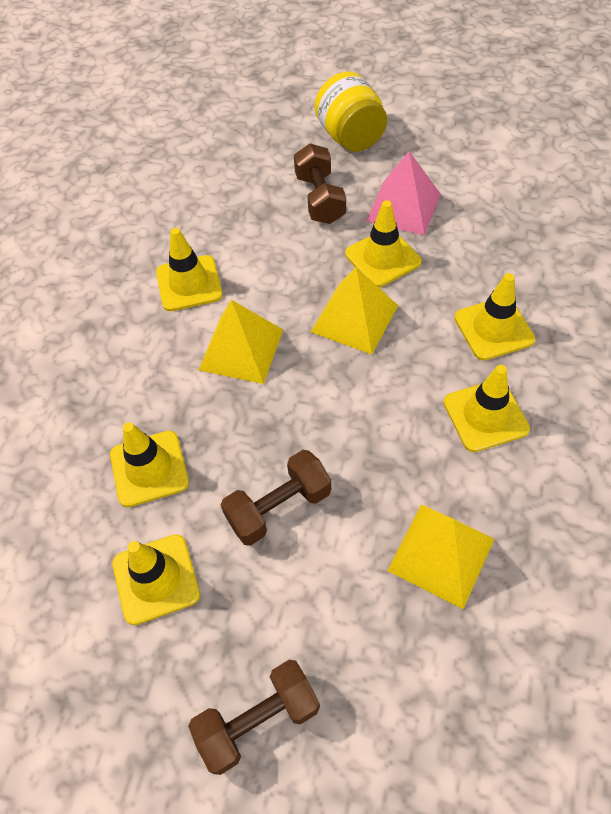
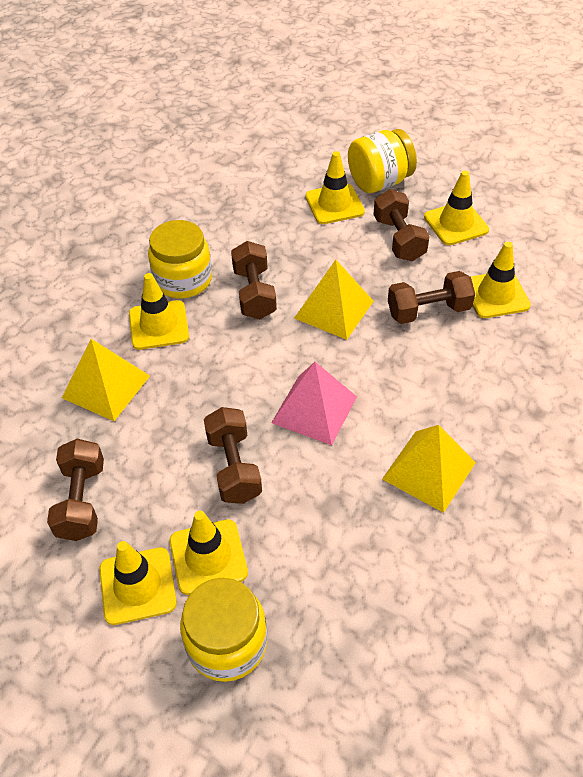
brown dumbbell: [188,660,320,775] [221,450,331,546] [294,144,346,224] = 3 -> [47,439,104,541] [204,407,262,504] [231,241,277,319] [373,189,430,261] [388,271,475,324] = 5
yellow jar: [315,71,387,152] = 1 -> [148,220,212,298] [180,578,267,682] [348,129,417,193] = 3

